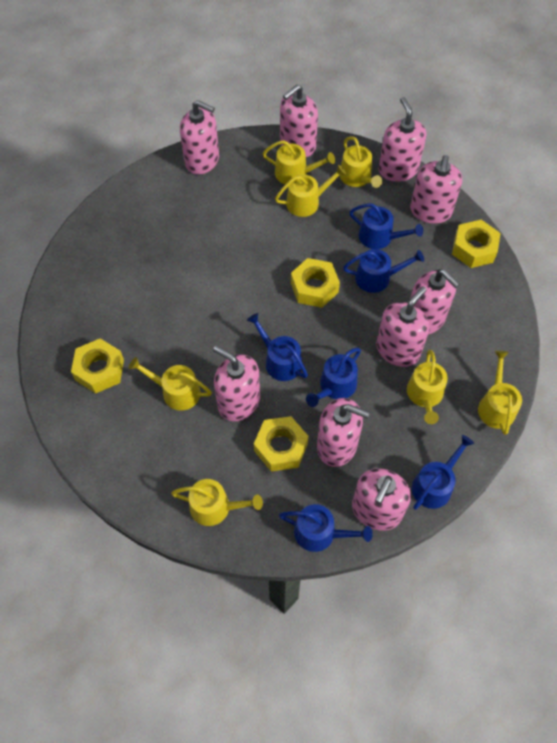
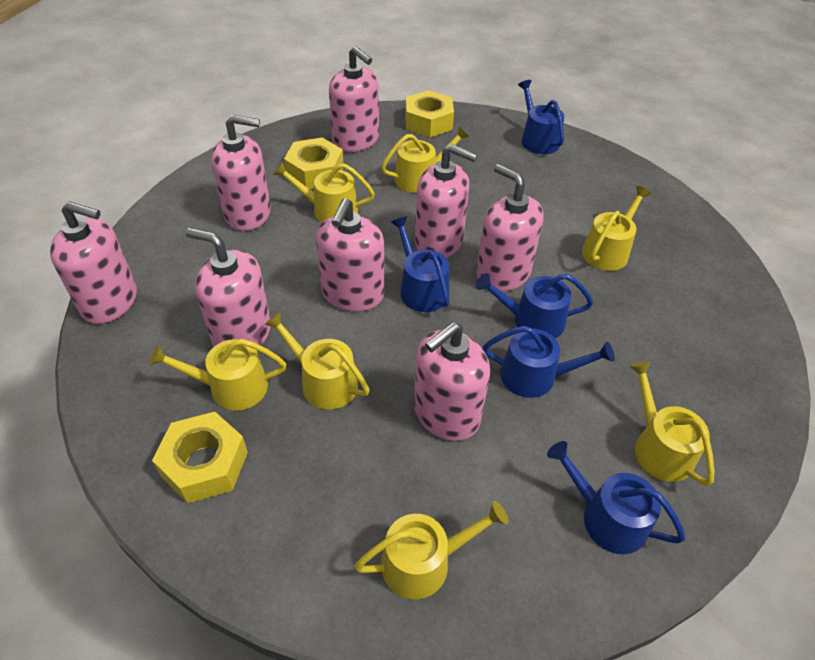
blue watering can: [247,313,308,381] [279,504,373,552] [306,348,361,407] [343,249,424,293] [349,203,423,249] [412,435,474,510] = 6 -> [391,216,449,312] [476,273,593,338] [483,326,615,398] [518,80,564,154] [547,441,686,554] = 5
pink soap dispenser: [180,100,219,174] [213,346,260,421] [280,84,318,157] [317,398,370,467] [352,468,411,530] [376,286,429,367] [379,97,426,182] [410,155,462,224] [410,269,460,335] = 9 -> [50,201,137,324] [186,228,271,347] [211,115,271,231] [316,198,384,312] [329,46,379,152] [414,322,490,441] [415,144,477,258] [476,164,544,292] = 8
yellow nut: [71,339,124,393] [254,416,309,472] [291,258,340,308] [452,220,501,268] = 4 -> [152,412,248,503] [284,137,343,189] [405,90,454,137] = 3

